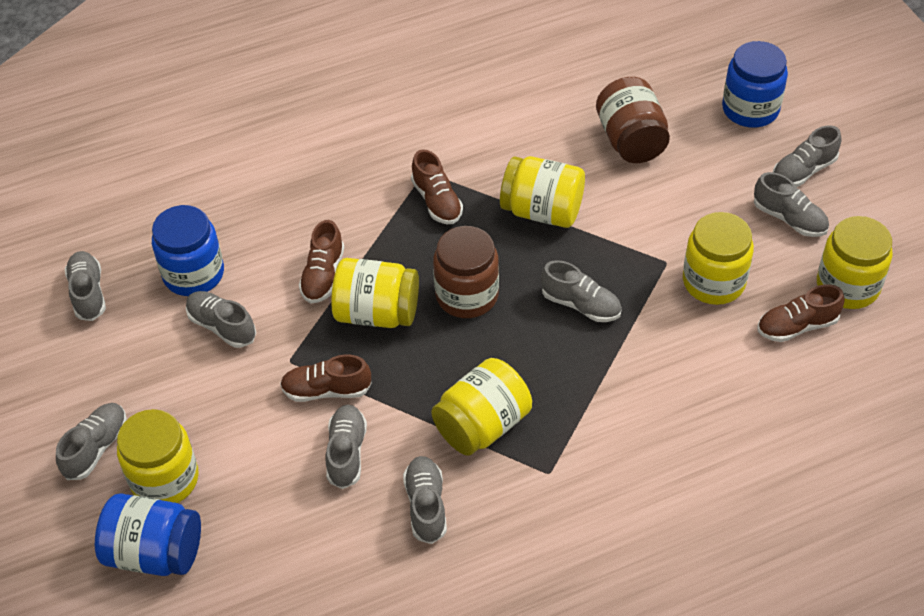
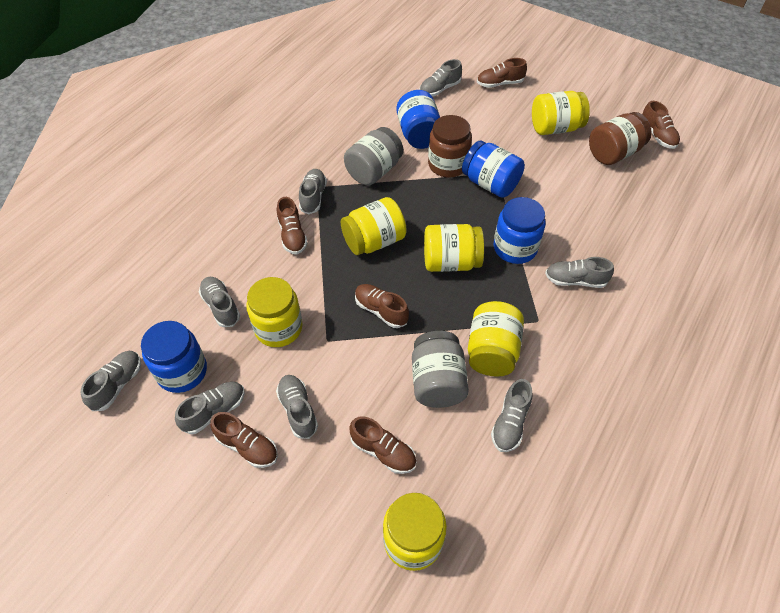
blue jar: [95,493,201,576] [152,205,224,296] [722,41,788,127] = 3 -> [141,321,207,393] [396,90,440,149] [462,141,525,198] [494,197,546,264] = 4
brown shoe: [280,354,372,402] [299,220,344,303] [411,149,463,224] [758,284,845,342] = 4 -> [210,412,278,468] [277,197,308,254] [349,416,416,474] [355,284,409,328] [477,58,527,88] [642,101,680,149] = 6
grey jar: none = 0 -> [344,127,403,186] [412,331,469,408] = 2

